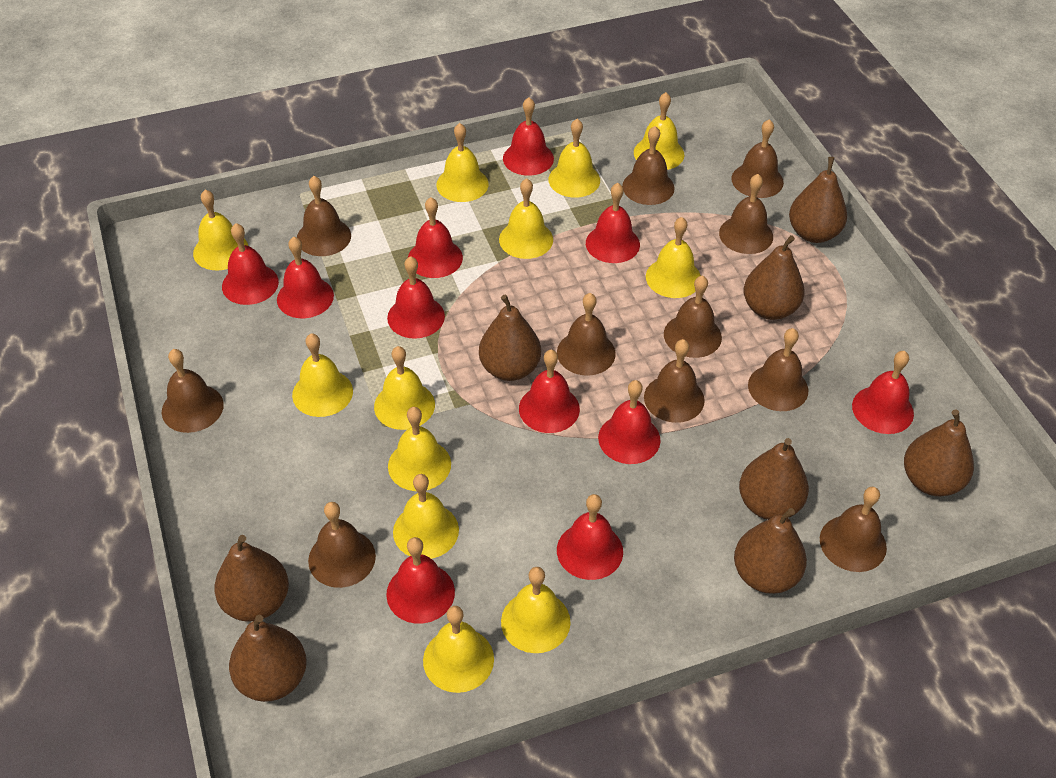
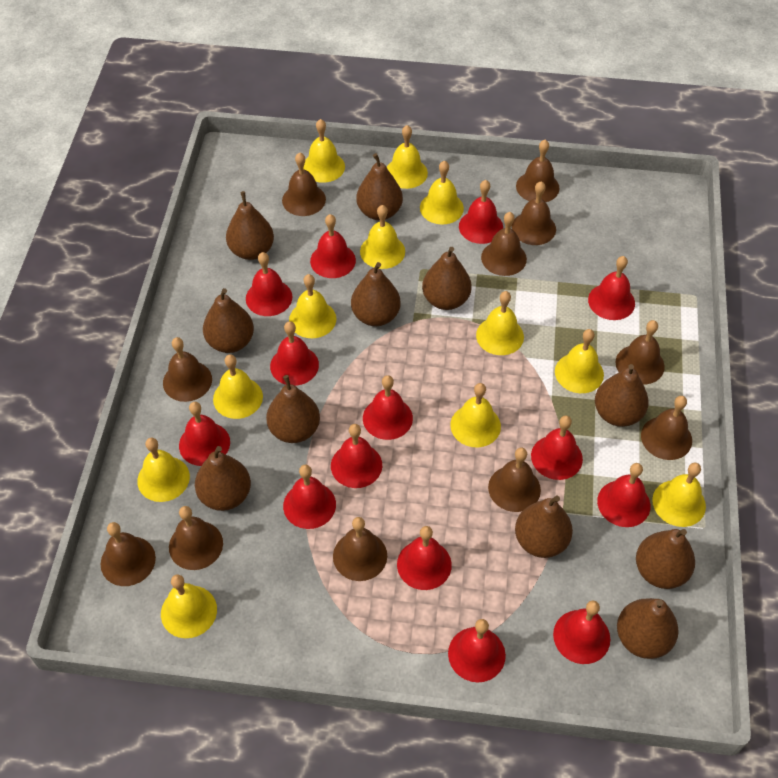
brown pear: [214,535,289,622] [229,615,307,702] [479,295,541,381] [734,508,807,594] [739,438,809,520] [744,235,805,320] [789,157,847,243] [904,410,974,496] = 8 -> [195,446,251,511] [203,288,254,353] [226,191,274,260] [266,375,320,443] [351,262,401,326] [357,153,403,220] [422,247,472,310] [515,496,573,558] [595,364,649,427] [617,598,679,659] [636,529,695,589] = 11
red bell: [222,223,279,305] [277,237,334,318] [386,537,455,624] [387,256,445,339] [408,197,463,278] [503,97,554,176] [519,350,580,433] [557,494,623,580] [586,183,640,263] [598,380,660,464] [852,351,914,434] = 11 -> [179,402,230,466] [246,252,292,316] [270,321,319,386] [283,465,336,529] [310,214,356,278] [331,424,382,488] [363,375,413,440] [397,526,452,590] [448,619,506,682] [459,180,503,244] [531,415,583,480] [553,600,610,664] [588,256,635,320] [597,463,650,527] = 14

